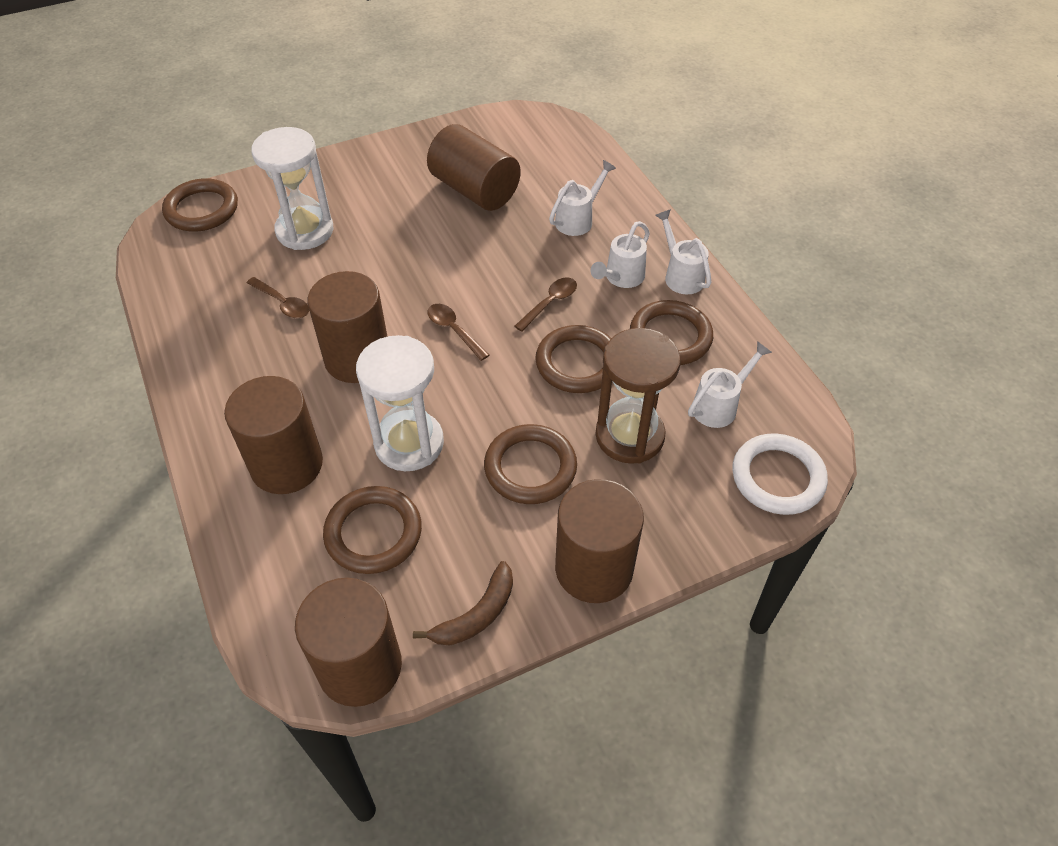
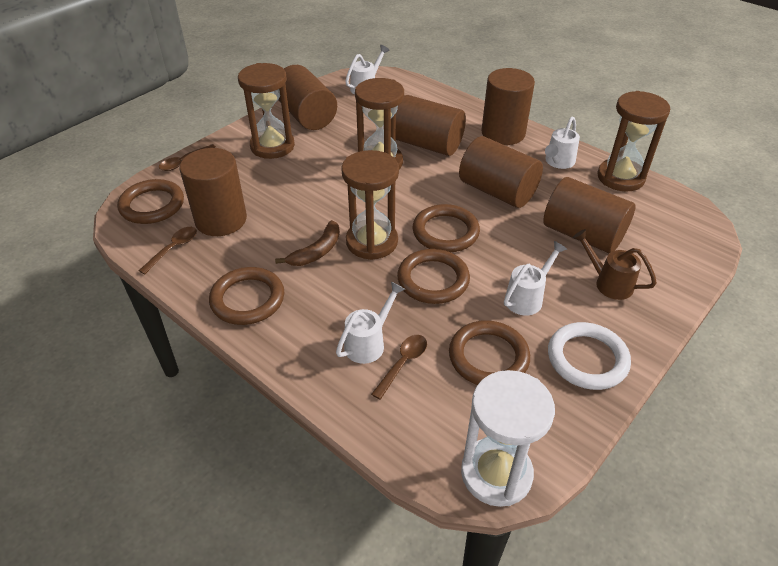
brown cylinder: [224,376,323,494] [295,578,402,707] [307,271,388,383] [427,124,521,211] [555,479,644,603] = 5 -> [180,148,247,236] [278,65,337,130] [396,95,466,156] [459,136,543,208] [481,68,535,145] [543,177,636,253] = 6
brown hourglass: [595,328,681,464] = 1 -> [238,63,295,159] [341,150,399,260] [355,78,404,169] [597,91,670,192] = 4
brown watering can: none = 0 -> [572,229,657,300] = 1
white hourglass: [251,127,334,250] [356,335,444,471] = 2 -> [461,370,555,507] = 1

